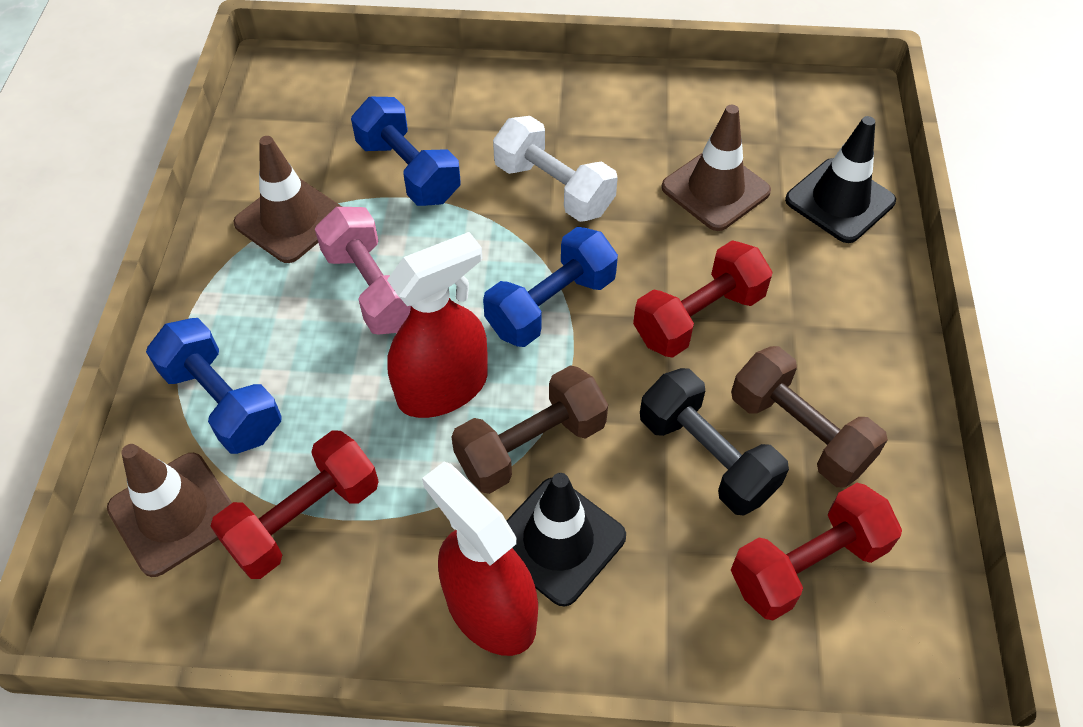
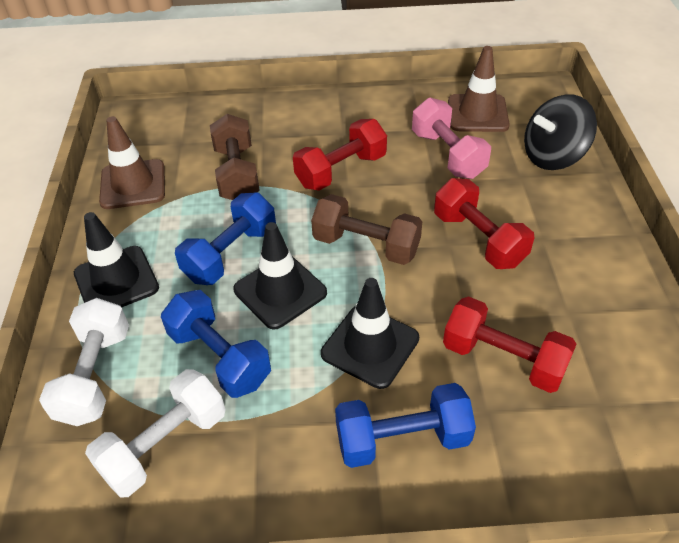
black dumbbell: [640,368,789,515] = 1 -> none = 0
black spinning top: none = 0 -> [524,94,597,170] = 1
black traffic cone: [506,473,626,606] [785,116,896,243] = 2 -> [74,212,159,307] [233,222,327,330] [321,278,419,389] = 3
brown traffic cone: [107,444,232,577] [233,136,342,263] [661,105,771,231] = 3 -> [99,116,165,209] [448,46,510,132] = 2
red spray bottle: [387,232,488,418] [422,462,538,656] = 2 -> none = 0
white dumbbell: [493,116,618,222] = 1 -> [39,298,129,426] [85,369,226,498] = 2

